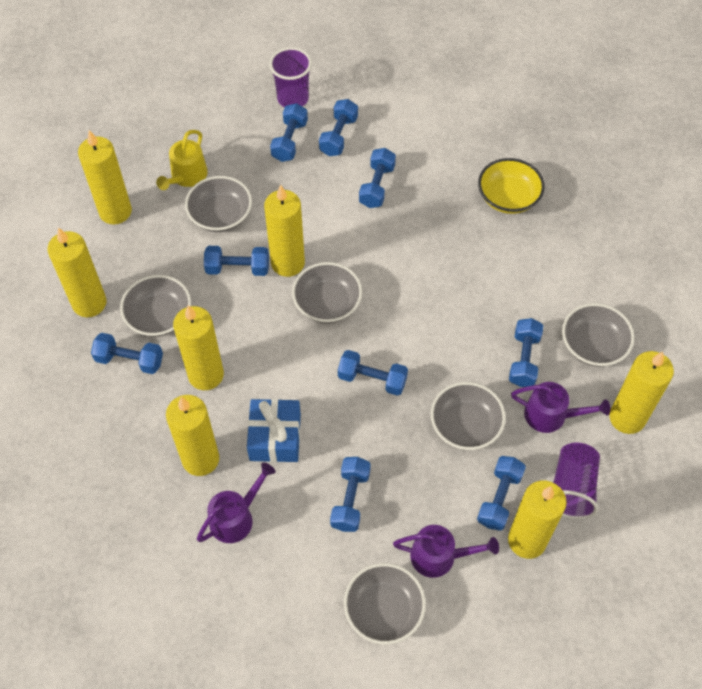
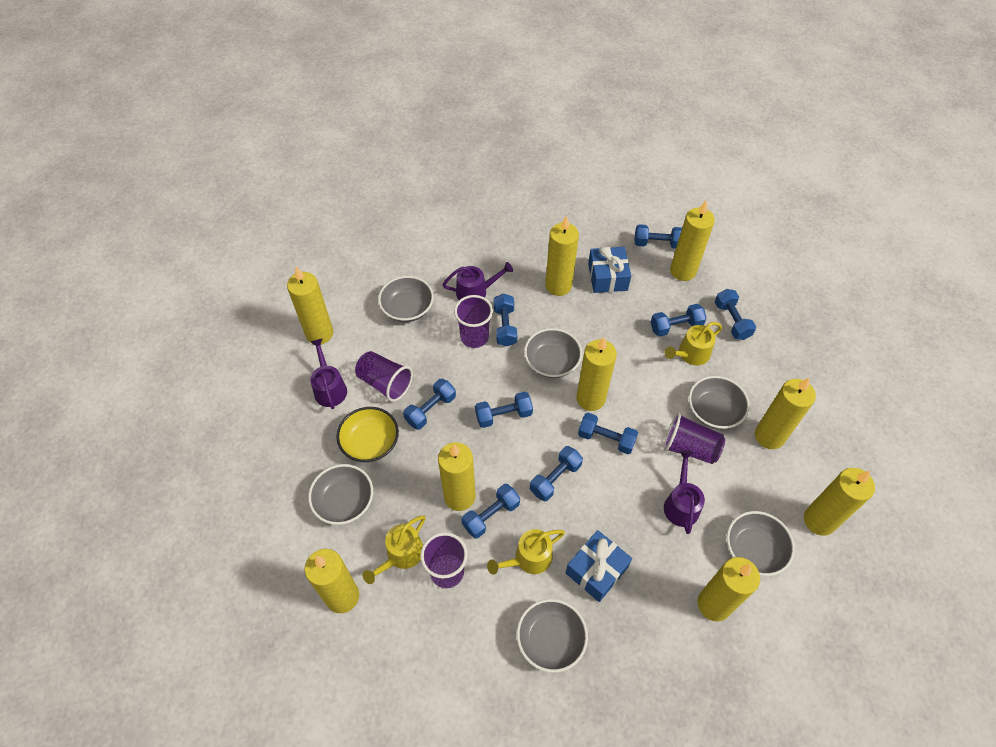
blue gift: [247,399,301,462] = 1 -> [566,530,632,602] [588,247,631,293] = 2
purple cup: [269,47,312,108] [553,443,600,519] = 2 -> [355,351,413,402] [420,532,468,588] [454,295,493,348] [663,413,725,464] = 4
yellow candle: [47,228,107,317] [78,130,132,225] [166,395,219,476] [173,305,224,390] [264,185,305,277] [508,481,567,559] [609,351,674,434] = 7 -> [287,267,333,345] [305,549,359,613] [438,442,476,511] [545,216,579,296] [576,337,617,411] [670,201,715,281] [698,557,760,621] [755,378,816,449] [804,468,875,536] = 9
yellow watering can: [156,130,208,190] = 1 -> [363,516,426,584] [487,529,565,575] [664,322,722,365] = 3

